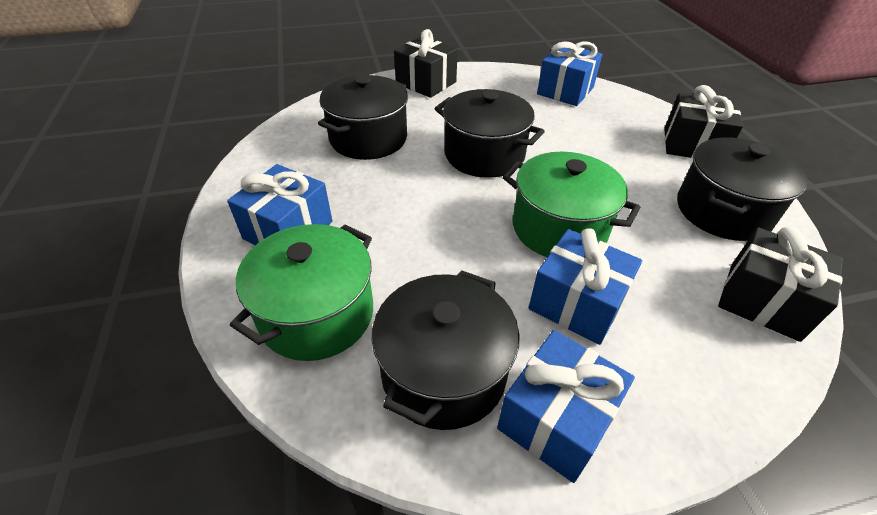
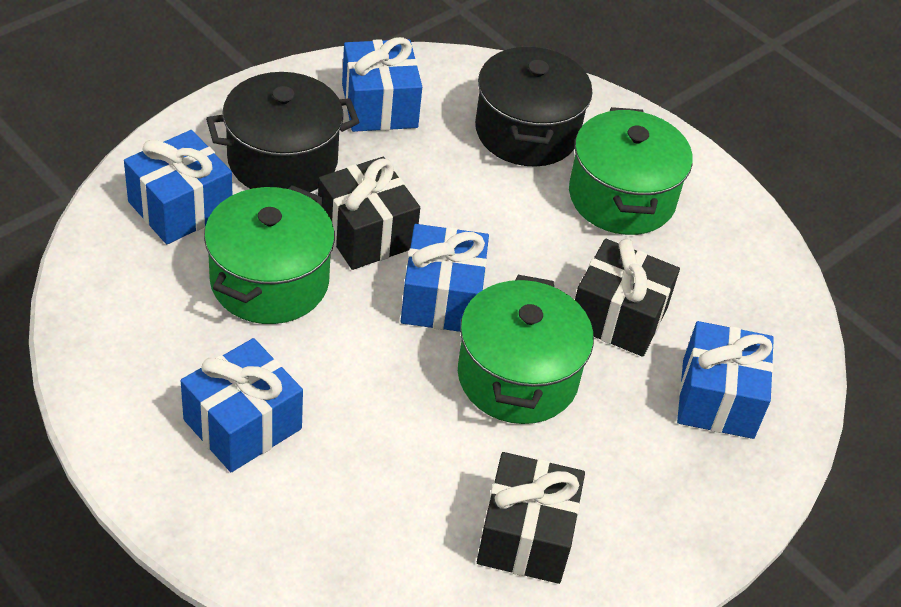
black pot: [318,75,408,160] [371,270,520,430] [434,89,545,178] [677,137,808,241] = 4 -> [206,72,359,192] [475,45,592,167] = 2
blue gift: [227,164,332,245] [497,330,635,483] [529,228,642,345] [537,42,602,106] = 4 -> [124,130,232,244] [181,338,303,472] [342,37,422,132] [401,224,489,332] [677,321,774,439] = 5
green pot: [230,224,373,361] [503,152,641,257] = 2 -> [204,185,335,324] [458,275,594,424] [569,107,693,235] = 3

